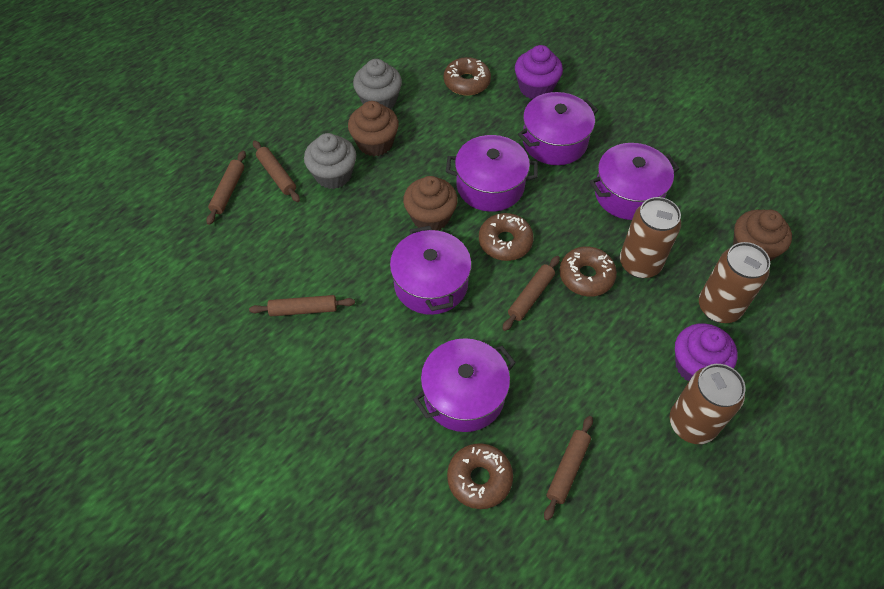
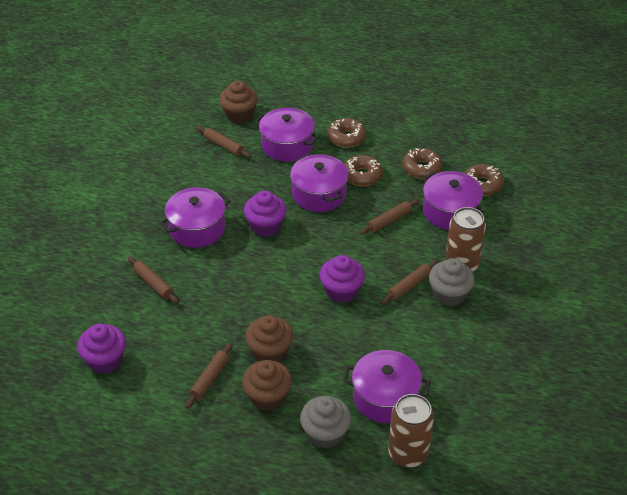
brown can: [620,197,681,278] [670,364,746,444] [699,242,770,323] = 3 -> [388,394,434,468] [445,207,486,272] = 2
purple cupcake: [515,45,563,99] [675,323,737,381] = 2 -> [77,324,126,374] [244,190,286,237] [319,255,365,303] = 3

